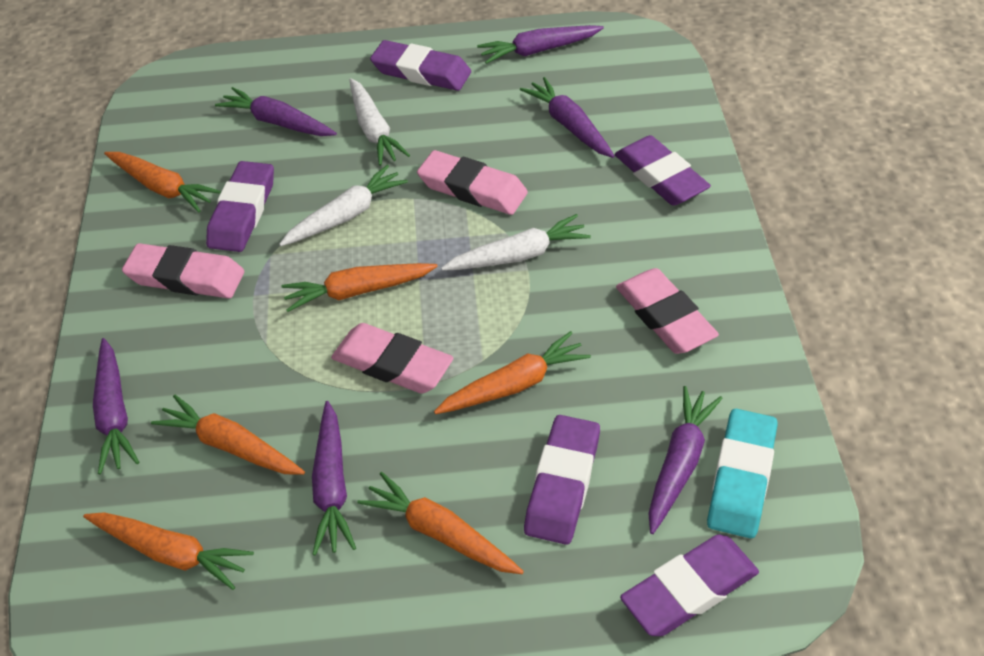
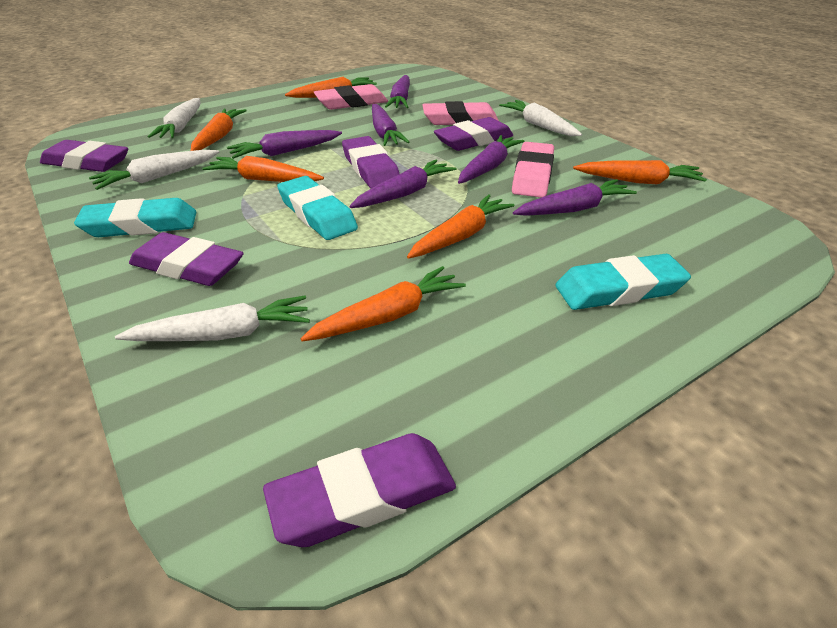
pink eraser: [122,243,244,298] [331,323,453,394] [417,150,528,215] [616,268,719,354] = 4 -> [314,84,388,110] [422,101,499,125] [512,142,554,198] = 3
turquoise eraser: [707,409,777,538] = 1 -> [74,198,196,237] [277,176,358,240] [555,254,691,310] = 3
white carrot: [279,165,408,246] [349,78,410,166] [441,214,591,271] = 3 -> [89,150,219,190] [115,295,310,341] [148,98,200,138] [499,100,582,136] = 4

